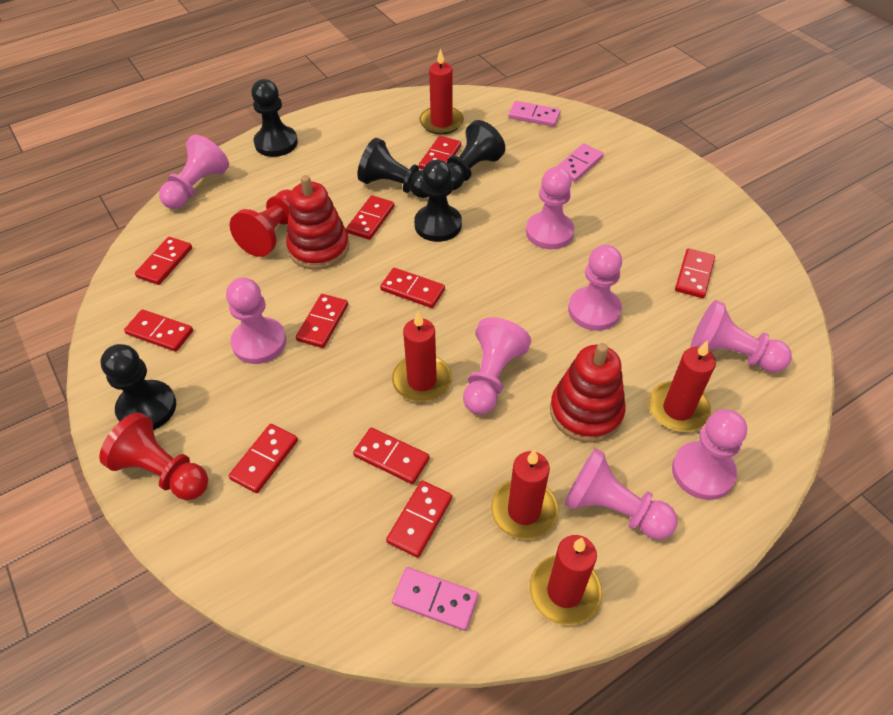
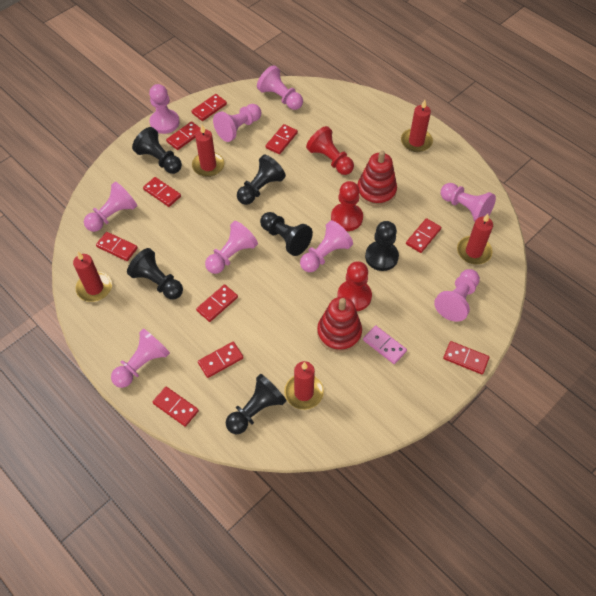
black pawn: [101,344,176,430] [251,79,298,157] [357,138,429,198] [414,160,462,242] [447,120,505,190] = 5 -> [127,248,183,299] [132,127,182,174] [226,374,287,434] [237,155,286,205] [260,212,313,256] [365,221,399,271] = 6
pink domino: [392,567,478,631] [509,101,561,127] [556,144,604,182] = 3 -> [363,325,407,364] = 1
pink pawn: [159,135,229,209] [226,277,286,364] [463,317,531,415] [526,167,575,249] [564,448,678,540] [568,245,622,331] [672,409,747,500] [690,300,792,373] = 8 -> [84,181,137,232] [111,328,170,388] [149,84,180,134] [205,221,258,274] [213,104,261,142] [257,65,303,110] [300,220,353,272] [434,269,480,322] [441,183,496,222] = 9
red pawn: [99,412,208,500] [230,190,291,257] = 2 -> [306,126,354,175] [331,181,363,231] [337,261,372,311] = 3

